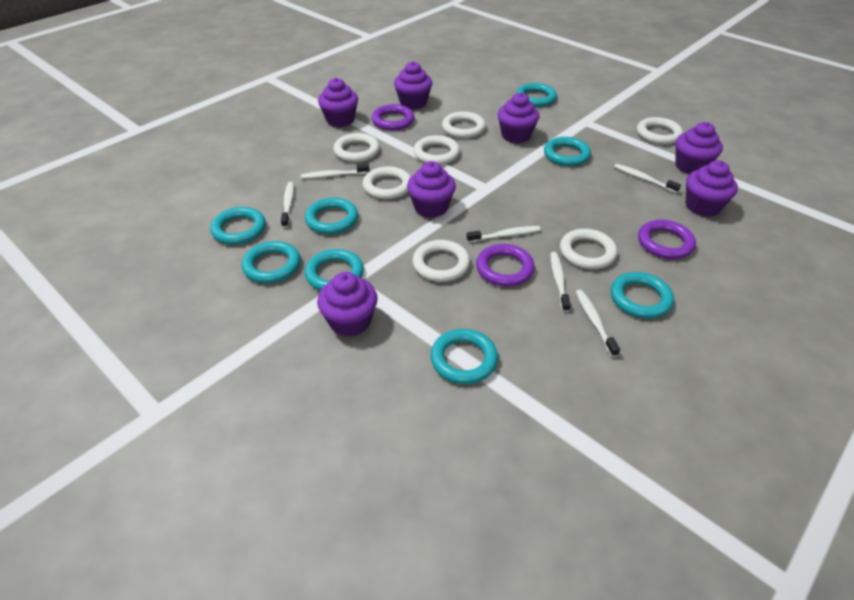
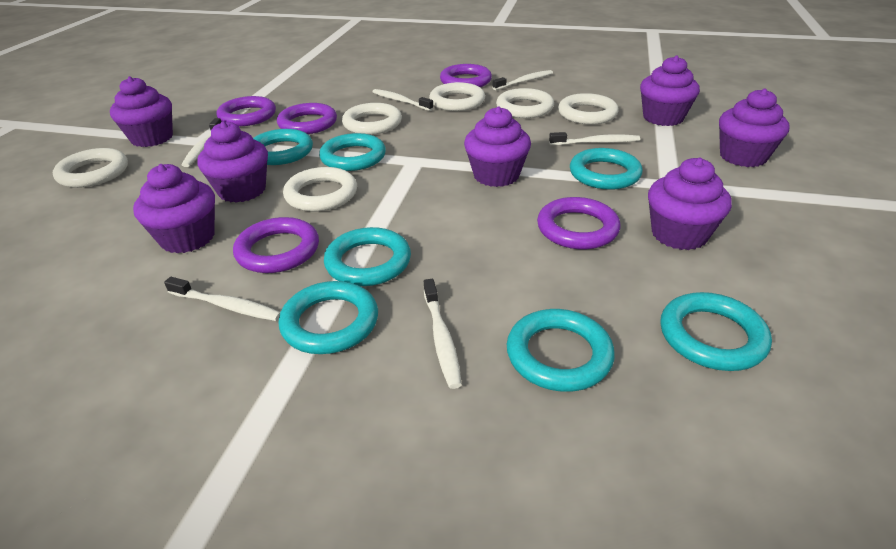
purple ring: [372,104,415,130] [476,244,535,287] [638,220,696,259] = 3 -> [217,96,276,126] [233,217,319,273] [277,103,337,134] [440,64,492,87] [537,197,620,249] = 5
turquoise ring: [210,207,266,245] [242,241,300,283] [305,197,358,234] [305,249,364,291] [430,329,498,384] [516,83,557,107] [544,137,591,166] [611,272,674,319] = 8 -> [253,129,313,165] [279,281,378,354] [319,133,386,171] [324,227,411,286] [507,309,615,392] [570,148,643,190] [660,292,772,371] = 7
white ring: [333,133,380,162] [363,166,411,199] [412,240,470,282] [414,135,460,165] [442,111,486,138] [560,229,617,269] [637,117,683,145] = 7 -> [53,148,128,188] [283,167,357,211] [342,103,402,135] [429,82,485,111] [496,88,554,118] [558,93,619,124] = 6

